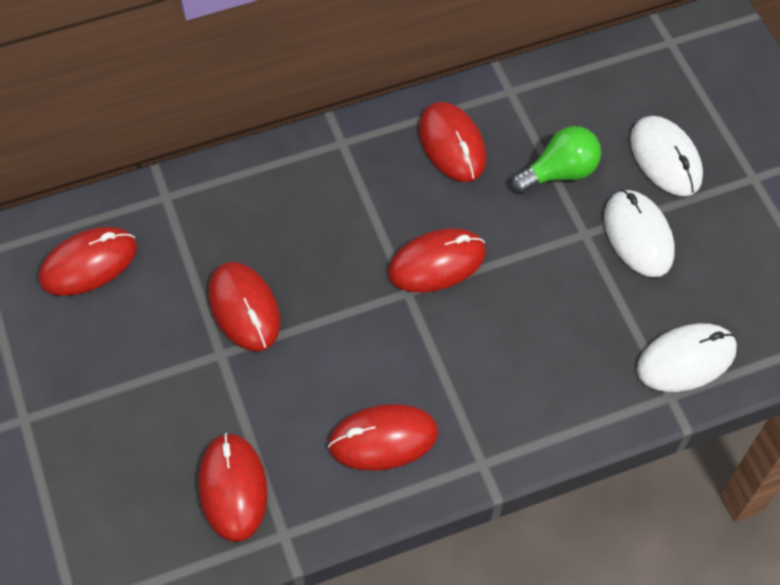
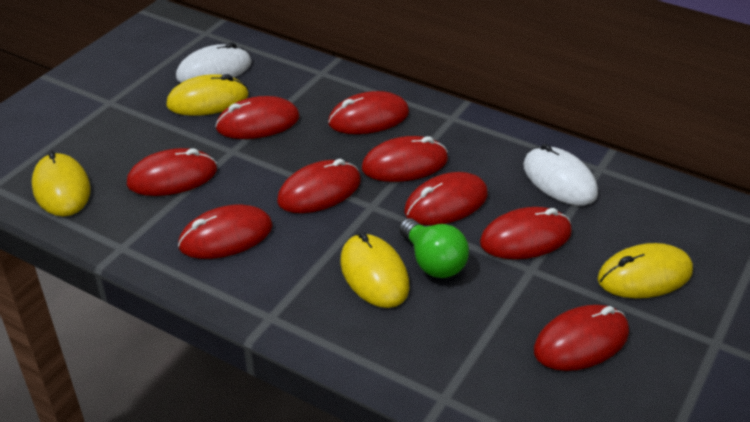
red mouse: [39,227,137,296] [198,433,268,542] [208,262,280,351] [328,404,438,471] [388,228,486,292] [419,102,486,182] = 6 -> [127,148,217,196] [178,205,273,259] [215,96,299,139] [277,159,361,213] [328,91,409,134] [362,136,448,182] [404,172,488,225] [480,207,572,259] [534,305,629,371] = 9
white mouse: [604,189,674,277] [630,116,703,196] [637,323,737,392] = 3 -> [176,42,252,83] [523,144,598,205] = 2
yellow mouse: none = 0 -> [32,150,91,216] [166,74,248,116] [340,232,409,308] [597,243,693,298] = 4

